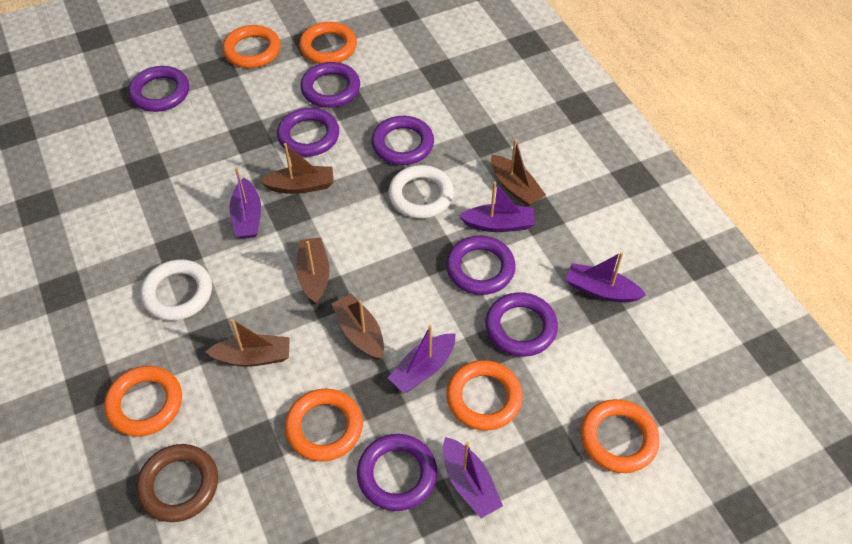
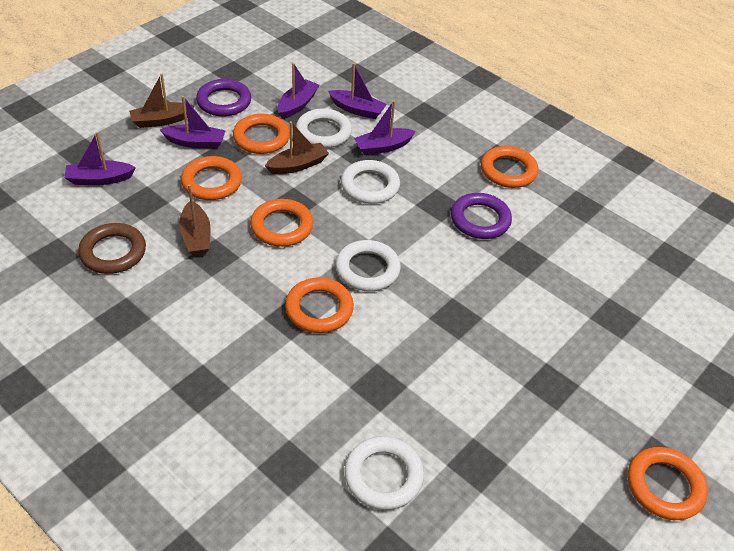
brown boat: [205,319,290,367] [260,143,334,194] [296,237,330,304] [331,294,384,360] [491,139,546,207] = 5 -> [129,73,194,128] [179,184,211,255] [265,121,329,174] = 3
purple ring: [128,66,189,112] [277,108,339,157] [300,62,360,108] [357,434,437,511] [371,116,434,165] [446,235,516,295] [485,292,558,357] = 7 -> [196,79,251,117] [451,193,512,239] = 2
white ring: [141,259,212,321] [388,165,454,219] = 2 -> [296,108,352,148] [335,240,401,291] [341,160,400,204] [344,436,424,510] = 4

